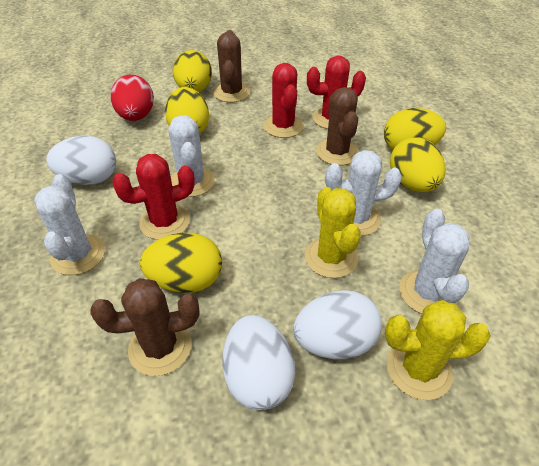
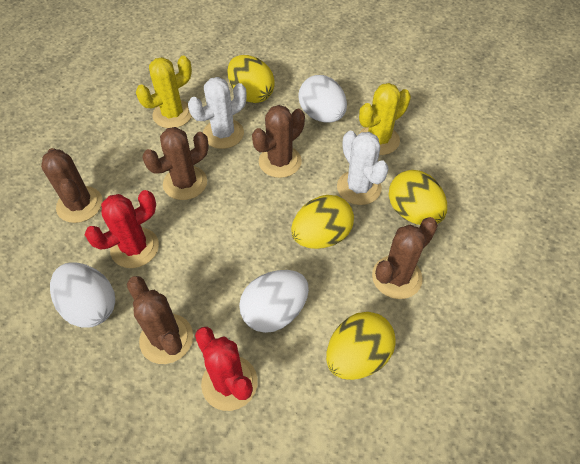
brown cactus: [90,278,199,376] [213,30,250,103] [316,87,359,165] = 3 -> [41,148,102,223] [127,276,193,364] [143,127,209,200] [252,105,305,178] [372,217,438,299] = 5
red cactus: [112,154,195,240] [263,63,304,138] [307,55,366,129] = 3 -> [85,190,159,268] [195,327,258,411] = 2
red egg: [110,75,154,121] = 1 -> none = 0
white cactus: [34,174,105,275] [169,115,215,197] [325,150,402,236] [399,209,469,314] = 4 -> [188,77,246,149] [337,131,389,205] = 2
yellow egg: [140,233,222,293] [165,87,209,134] [173,50,212,92] [384,108,446,150] [390,137,445,192] = 5 -> [227,55,275,103] [291,195,354,249] [326,312,396,380] [389,170,447,225] = 4

